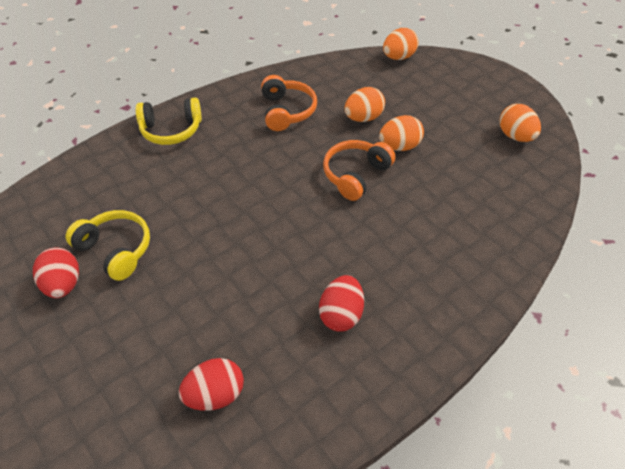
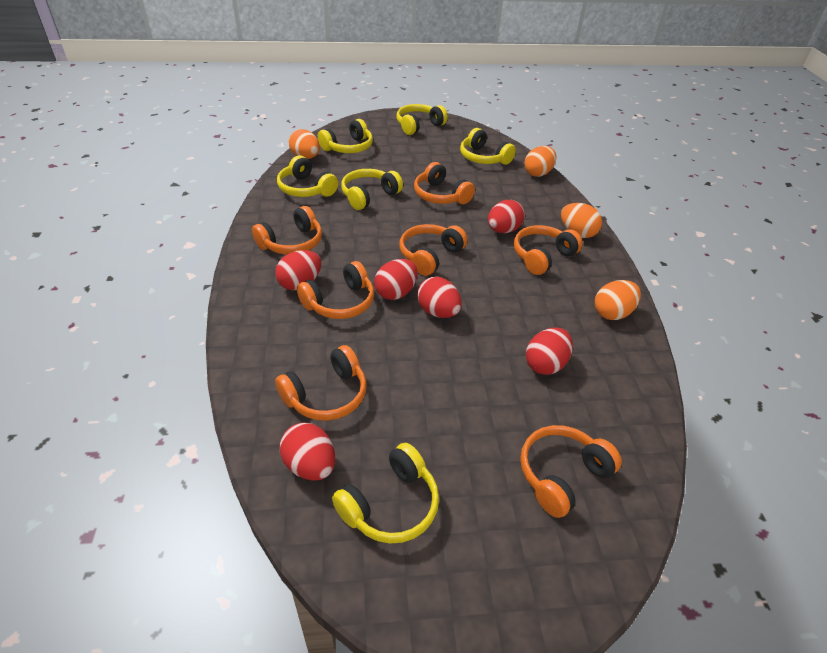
orange headphones: [261,75,317,131] [323,140,395,201] = 2 -> [252,206,322,255] [275,345,367,421] [297,261,374,319] [399,224,468,276] [414,162,475,204] [514,225,583,275] [520,425,622,518] = 7
red egg: [33,248,79,298] [179,358,244,411] [319,275,364,331] = 3 -> [275,250,321,290] [280,423,335,481] [374,259,418,300] [417,277,462,318] [488,200,525,233] [526,327,573,375] = 6
yellow headphones: [66,210,150,281] [135,98,202,145] = 2 -> [277,156,338,197] [318,119,373,153] [332,443,439,544] [341,169,403,210] [396,104,448,135] [460,128,516,165] = 6

